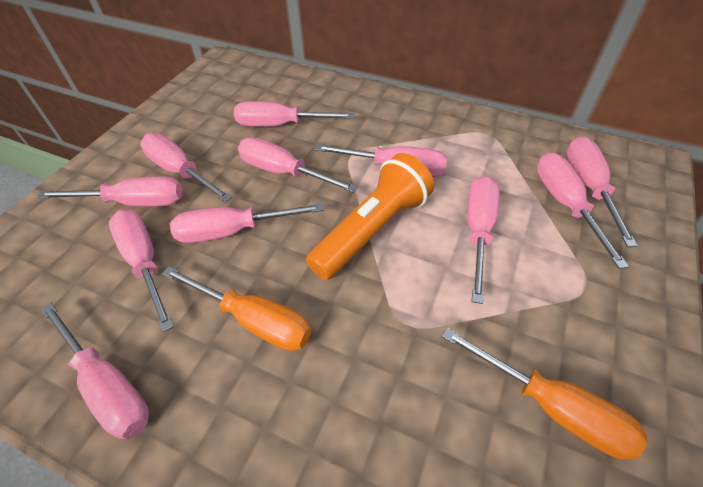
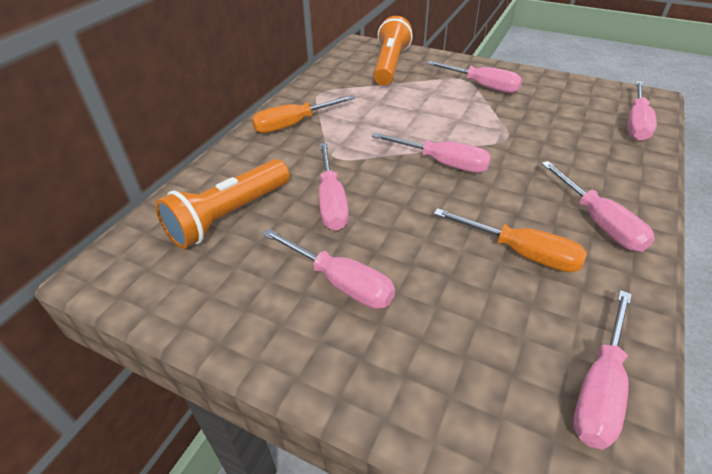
orange flashlight: [306,153,434,280] = 1 -> [155,159,290,249] [373,16,413,85] = 2
pink screwdriver: [37,176,183,206] [40,302,149,439] [109,210,174,332] [140,133,232,202] [170,203,324,243] [234,101,355,126] [238,137,358,193] [315,144,447,177] [467,176,500,304] [537,152,629,269] [566,137,638,247] = 11 -> [263,229,395,309] [319,143,349,231] [372,132,491,173] [427,61,522,93] [541,161,654,252] [573,290,632,450] [628,81,657,141] = 7

